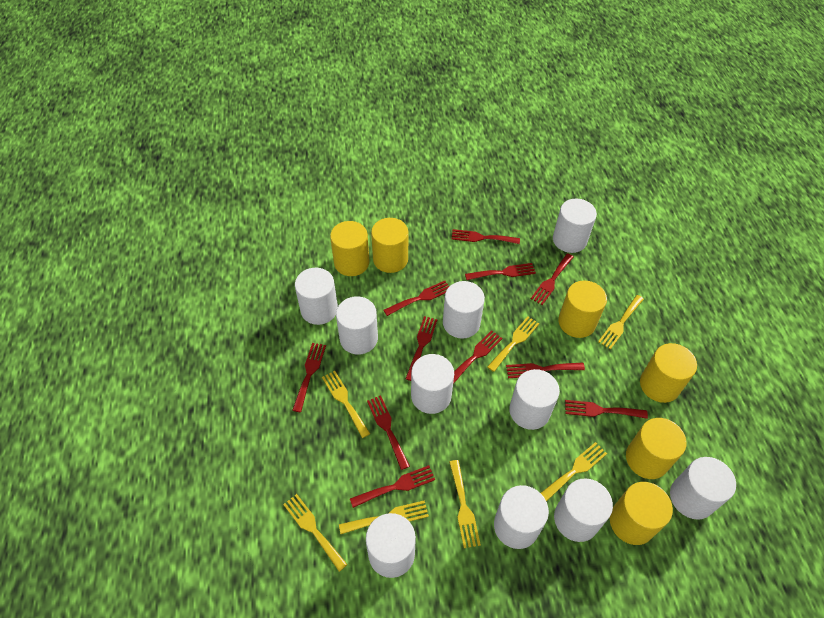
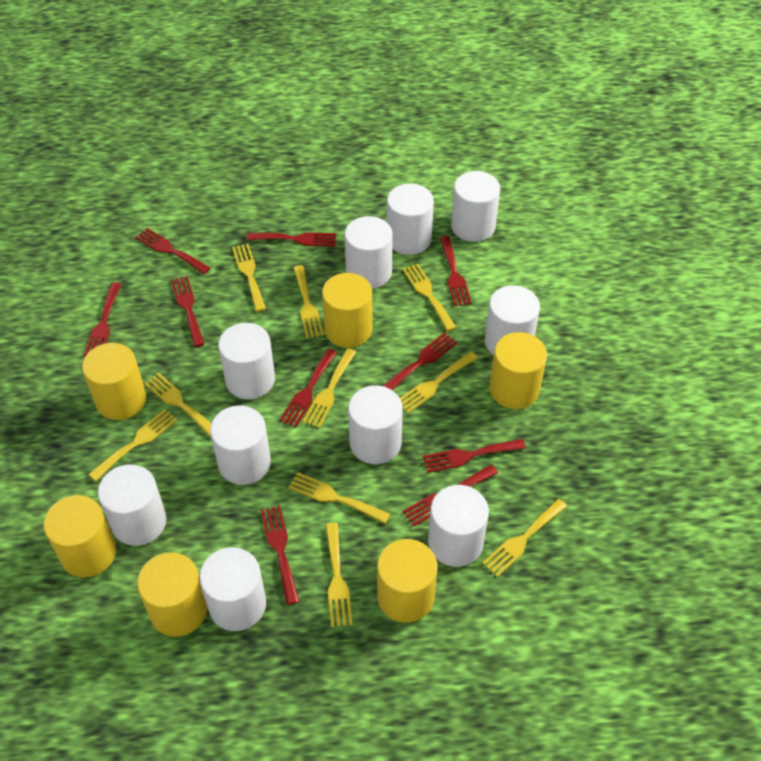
red fork: [292,343,326,412] [350,465,435,508] [367,395,410,470] [384,281,449,316] [406,316,437,381] [451,229,520,244] [453,330,502,384] [465,263,536,280] [506,363,585,378] [531,253,574,305] [565,400,648,419] = 11 -> [84,282,121,356] [135,228,210,274] [171,276,205,347] [247,232,336,246] [260,505,299,605] [280,348,337,427] [383,332,457,390] [402,465,498,527] [423,439,526,473] [440,236,471,306] = 10
yellow fork: [283,494,348,572] [322,371,370,438] [339,500,429,534] [449,460,481,548] [487,316,539,372] [541,442,607,502] [598,295,644,350] = 7 -> [88,409,177,481] [144,373,211,437] [232,244,266,312] [288,472,390,524] [293,265,324,339] [303,348,356,428] [326,523,353,627] [400,352,478,413] [403,264,456,332] [482,499,567,577] = 10

